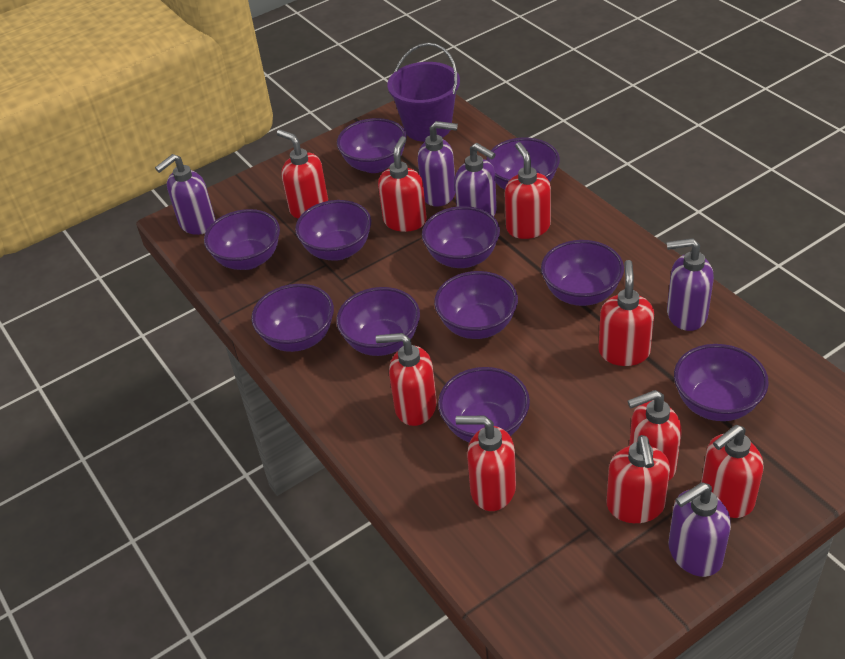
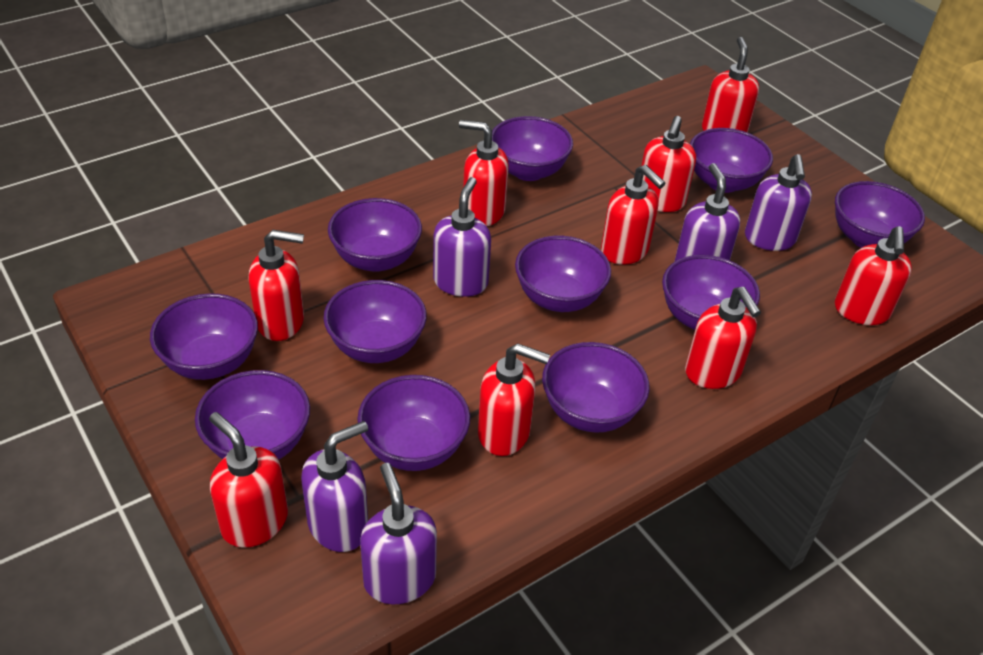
purple bucket: [387,43,460,142] = 1 -> none = 0

